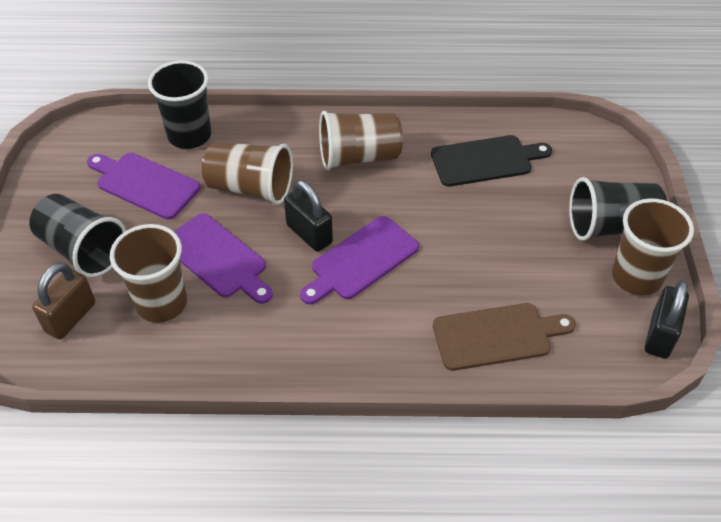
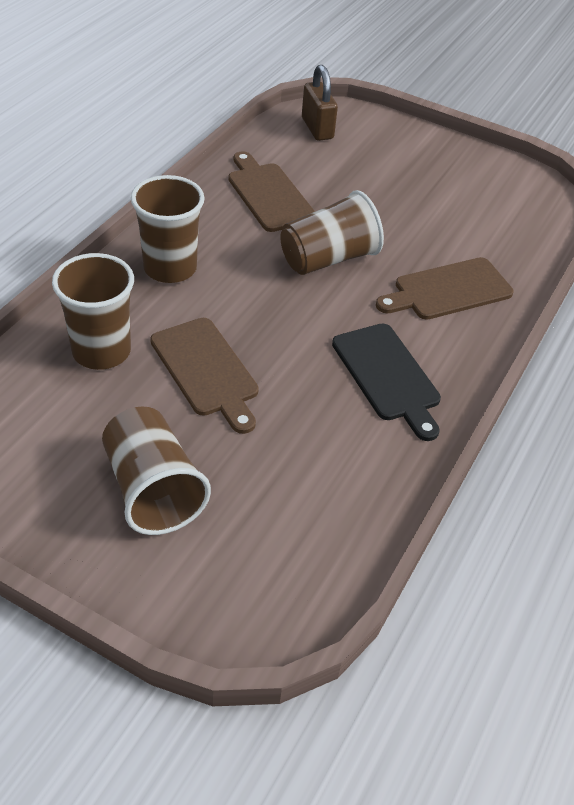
black cup: [29,194,126,277] [148,60,211,149] [569,177,667,241] = 3 -> none = 0
black padlock: [284,180,333,252] [645,280,689,358] = 2 -> none = 0
brown cutting board: [433,303,576,371] = 1 -> [150,318,259,434] [228,151,315,232] [376,257,514,320] = 3
purple cutting board: [87,153,201,220] [174,213,273,304] [300,216,419,305] = 3 -> none = 0

